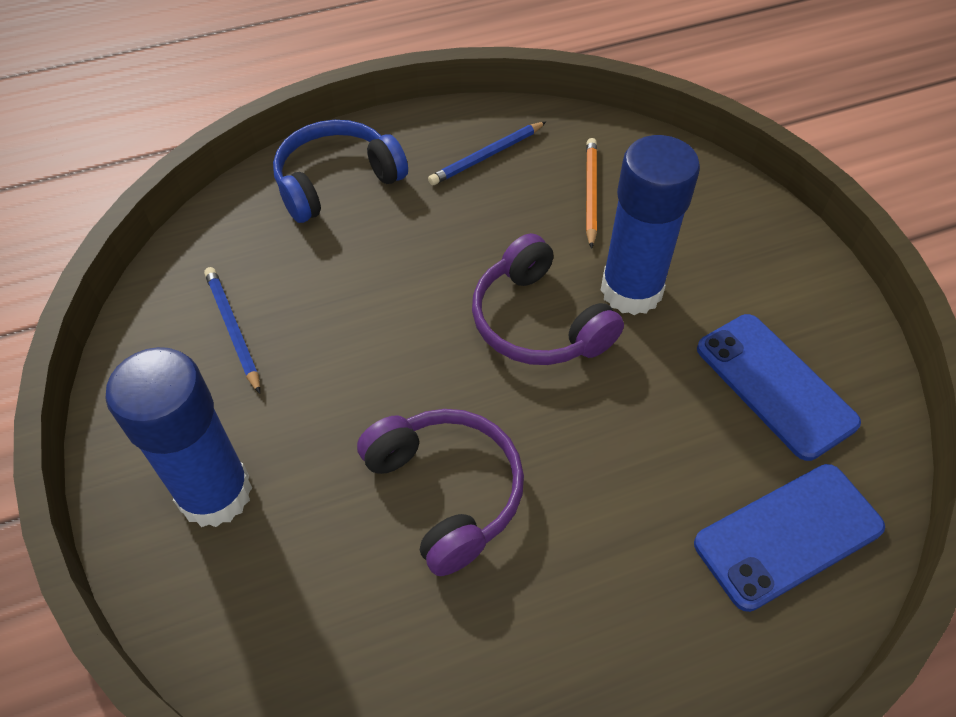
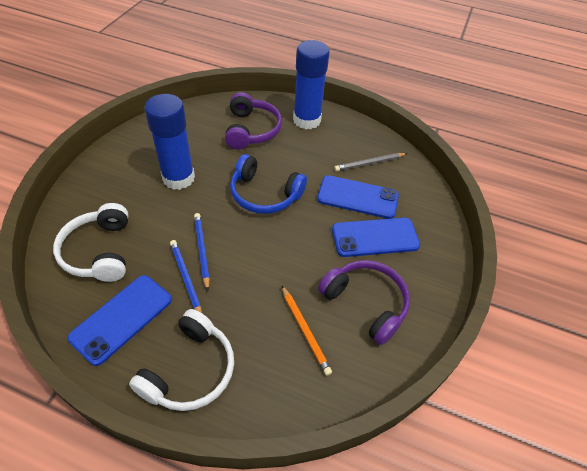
blue phone: [694,464,885,612] [697,314,861,461] = 2 -> [68,275,172,366] [317,175,399,219] [332,218,420,257] = 3
grey pencil: none = 0 -> [334,153,408,171] = 1
white headphones: none = 0 -> [53,203,128,282] [129,309,234,411] = 2

